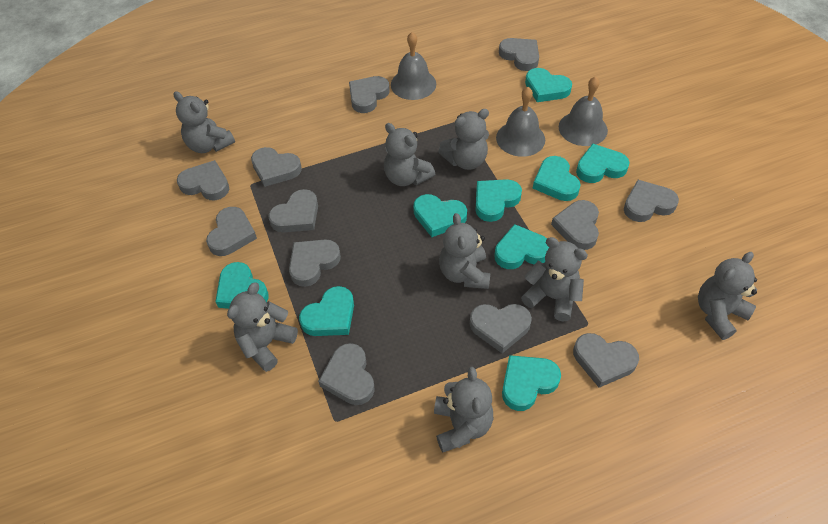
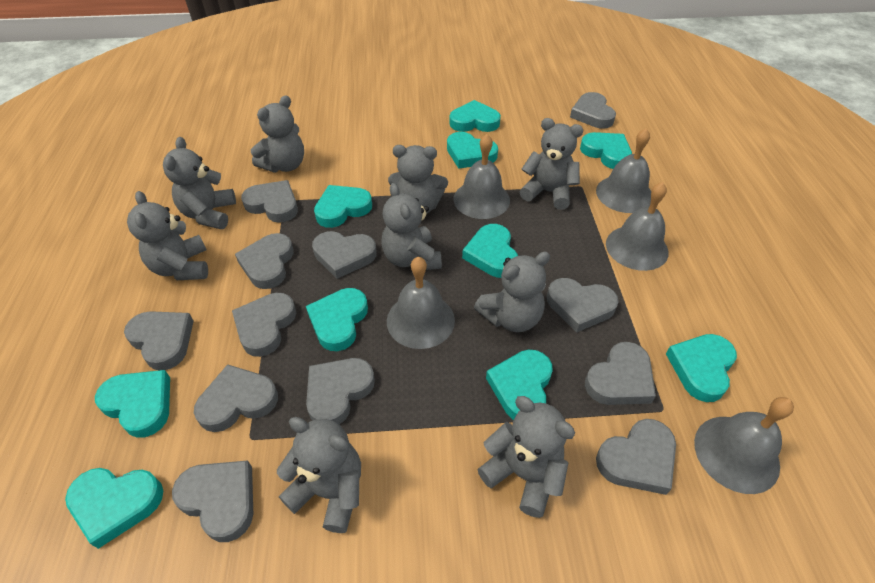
grey bell: [391,32,436,100] [496,87,545,157] [559,76,608,146] = 3 -> [387,257,455,349] [453,134,510,219] [596,128,651,213] [606,182,669,271] [694,397,794,494] = 5
grey teddy bear: [174,91,235,153] [227,282,298,372] [384,123,435,186] [434,367,493,453] [438,109,489,170] [439,213,490,289] [521,237,588,322] [698,252,757,340] = 8 -> [127,191,208,280] [163,137,236,229] [251,95,304,172] [277,417,361,533] [381,183,442,270] [388,145,448,213] [474,252,550,332] [477,396,575,518] [520,118,583,210] = 9
turquoise heart: [215,262,268,309] [299,286,354,336] [413,194,467,237] [476,179,522,222] [494,224,549,269] [502,355,561,411] [525,68,572,102] [533,156,581,201] [576,144,630,183] = 9 -> [65,468,163,549] [95,370,170,438] [306,288,368,351] [314,185,372,228] [447,132,498,169] [449,100,501,132] [462,224,518,278] [486,350,553,420] [580,132,632,169] [666,334,737,402] = 10

